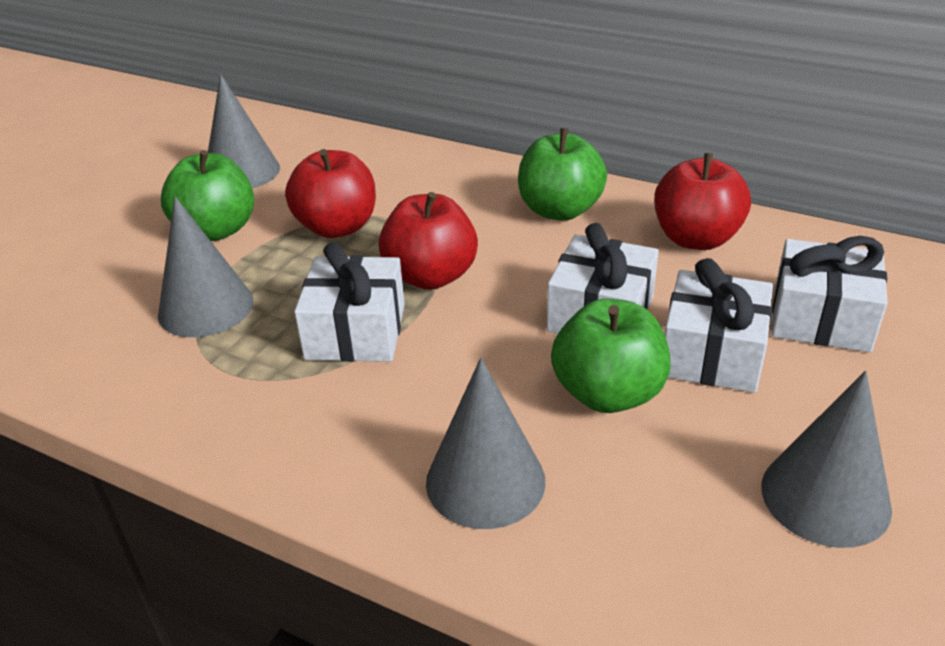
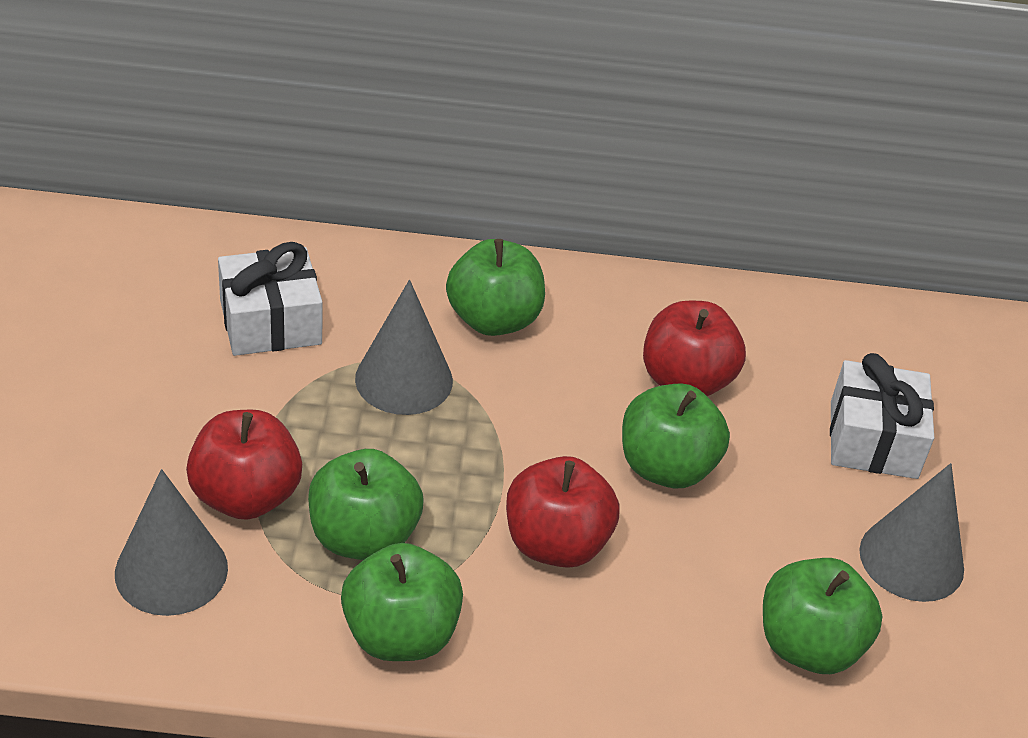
green apple: [161,150,254,241] [518,128,607,221] [551,298,670,413] = 3 -> [308,449,424,560] [341,543,463,661] [446,239,545,336] [622,384,730,488] [763,558,883,674] = 5
grey cone: [158,196,253,337] [208,74,280,188] [426,358,546,529] [761,371,892,548] = 4 -> [115,469,228,616] [355,280,453,415] [859,463,964,602] = 3
white gift: [294,242,405,362] [547,223,659,334] [664,258,773,393] [771,236,888,352] = 4 -> [218,242,322,356] [830,353,934,479] = 2

